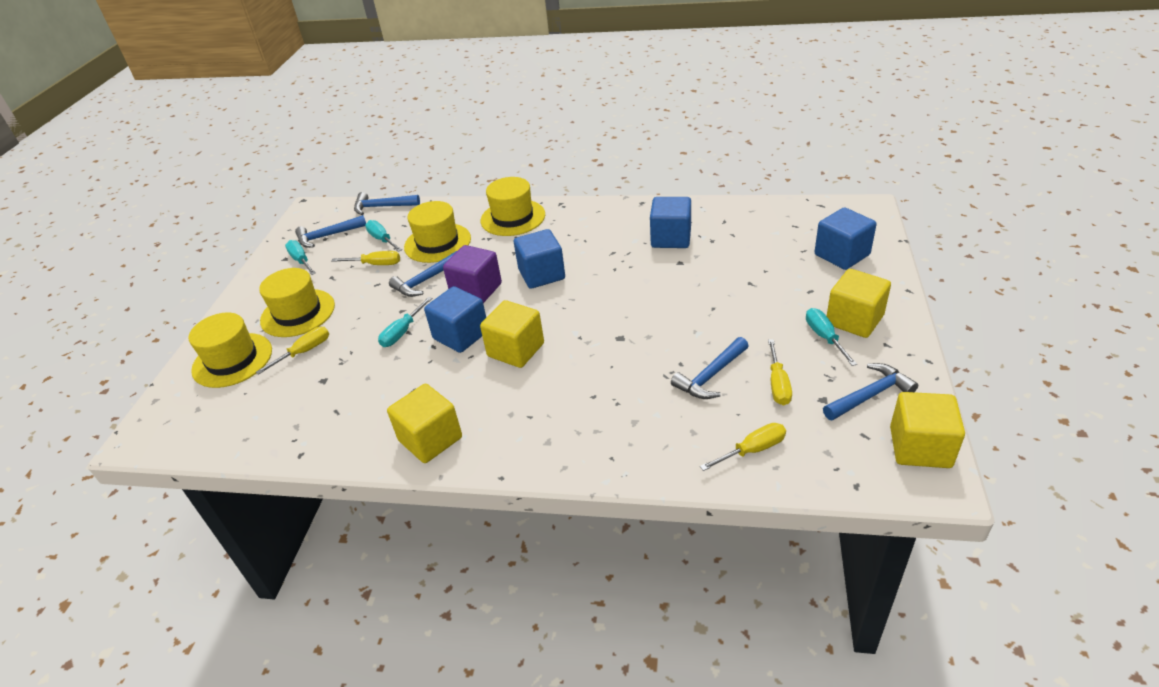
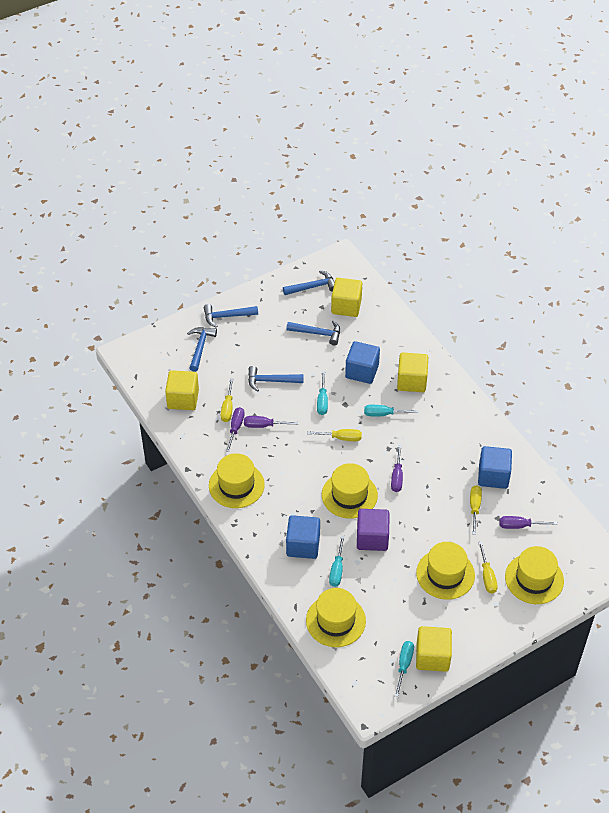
blue cube: [424,286,486,353] [514,229,565,289] [650,197,691,248] [815,207,876,270] = 4 -> [286,515,320,559] [345,341,380,384] [478,446,512,489] = 3
purple screwdriver: none = 0 -> [226,407,245,452] [244,416,298,428] [391,445,403,492] [499,516,557,529] = 4
yellow hat: [188,312,272,388] [259,268,335,337] [404,201,471,263] [481,177,545,236] = 4 -> [209,453,265,508] [306,588,366,647] [322,463,378,519] [416,542,475,600] [505,546,564,604] = 5

